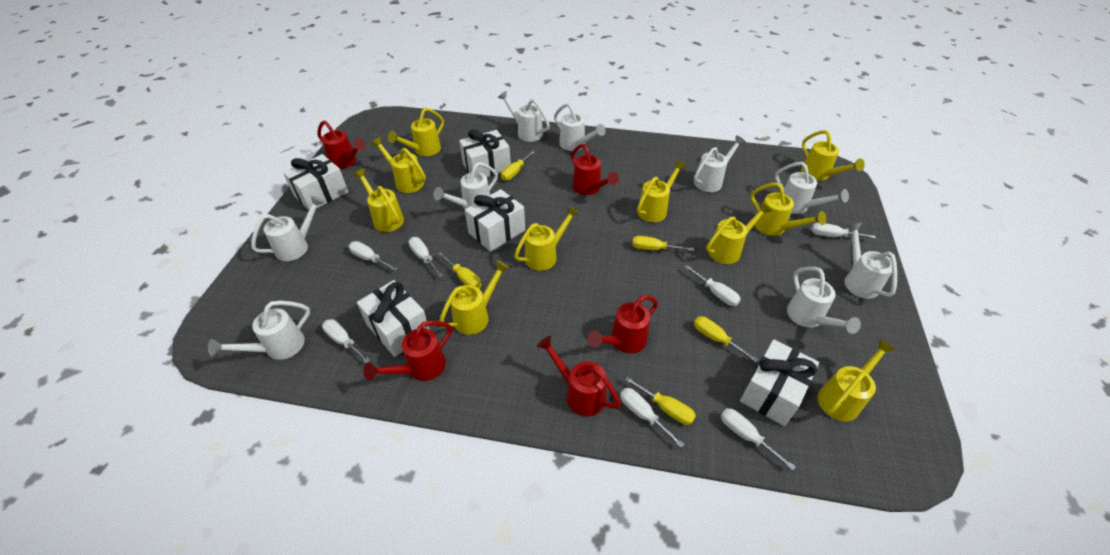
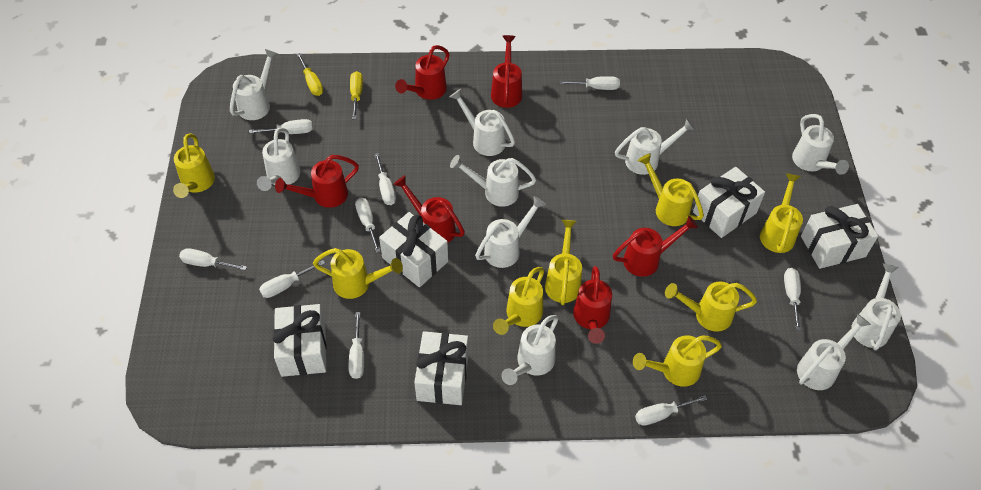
red watering can: [317,120,366,169] [363,321,452,381] [537,336,621,416] [571,144,619,195] [588,295,658,353] = 5 -> [275,155,359,208] [393,175,465,243] [395,45,449,100] [491,35,522,108] [573,266,612,344] [613,216,698,277] = 6
white screwdriver: [322,319,370,363] [349,241,398,271] [408,237,443,277] [620,388,685,448] [684,265,741,306] [721,408,796,471] [811,222,876,239] = 7 -> [179,248,247,270] [249,119,313,134] [259,260,325,298] [348,312,364,379] [355,198,381,253] [374,153,396,205] [559,76,620,90] [635,395,707,426] [784,268,801,331] = 9
white watering can: [208,301,310,360] [251,195,324,261] [433,162,498,209] [498,91,550,142] [554,103,606,151] [694,135,746,192] [775,162,849,214] [787,267,861,334] [845,223,897,299] = 9 -> [230,49,278,120] [257,128,301,191] [450,89,515,156] [450,155,536,207] [475,196,546,268] [502,315,558,385] [615,118,696,175] [792,114,849,175] [797,314,871,390] [851,263,901,350] = 10
yellow screwdriver: [438,252,482,288] [501,150,535,181] [625,377,696,425] [632,236,694,251] [694,316,759,362] = 5 -> [296,53,323,96] [350,71,363,119] = 2
yellow watering can: [353,169,404,232] [371,137,426,193] [388,108,444,156] [440,260,510,335] [514,206,580,271] [637,160,686,222] [706,202,772,264] [750,183,826,236] [801,130,865,181] [818,339,896,421] = 10 -> [173,133,215,198] [313,248,403,299] [493,267,544,335] [545,220,582,305] [633,335,722,387] [638,153,704,226] [665,281,757,332] [760,173,803,253] = 8

